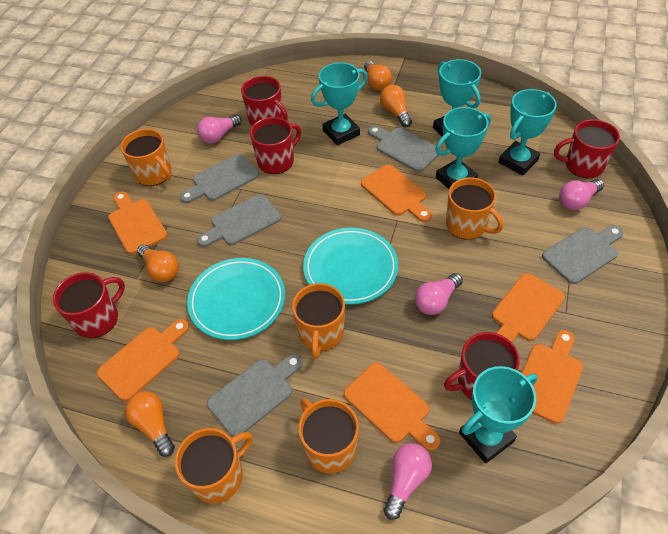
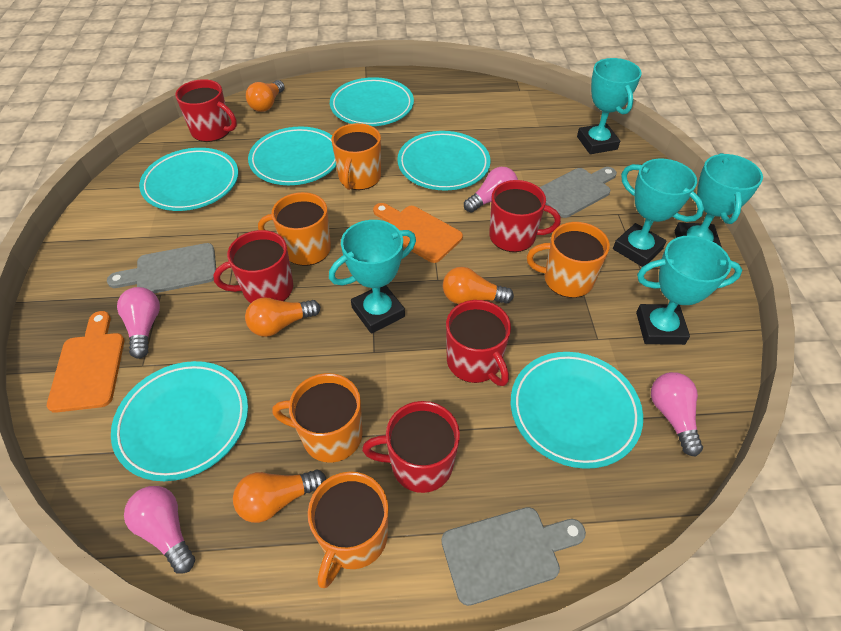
grey cutting board: [180,154,259,203] [197,194,281,247] [207,354,303,437] [368,126,441,172] [542,226,624,284] = 5 -> [107,243,216,293] [441,507,586,606] [539,167,617,218] = 3
orange cutting board: [97,319,189,401] [108,192,168,254] [344,363,440,451] [361,165,432,222] [492,273,565,342] [522,330,583,424] = 6 -> [47,311,124,413] [373,203,463,263] = 2
turquoise plate: [187,258,285,340] [303,228,398,305] = 2 -> [111,361,248,481] [139,148,238,211] [248,127,336,185] [330,77,414,126] [397,131,491,190] [511,352,643,469] = 6

